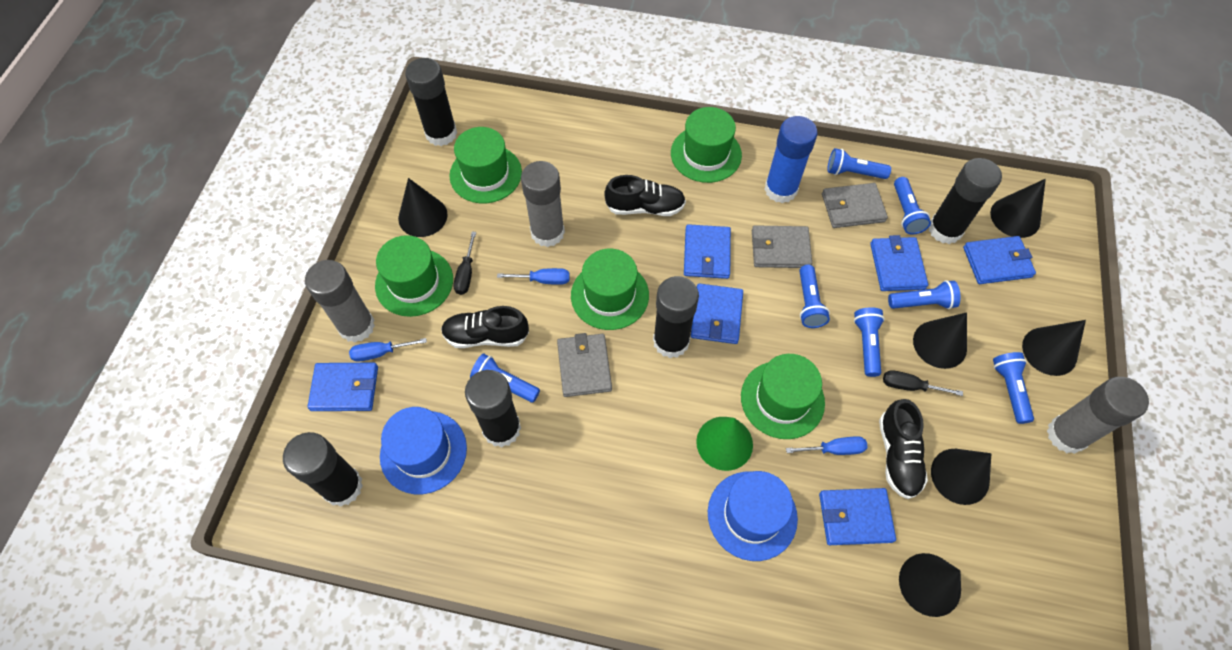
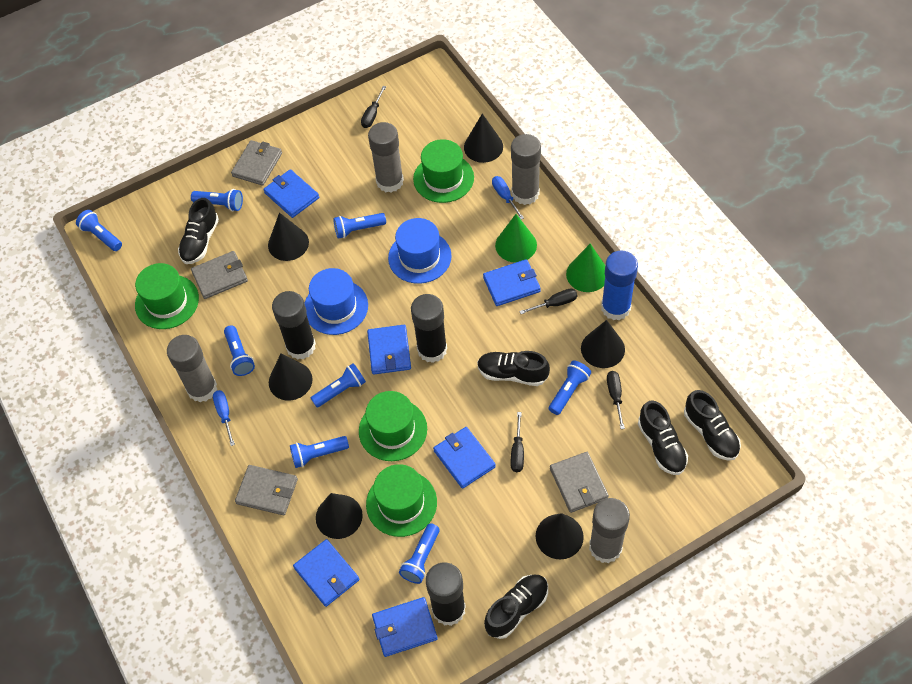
black glue stick: [283,432,363,507] [405,58,457,146] [465,370,521,447] [653,276,699,358] [928,158,1002,244] = 5 -> [272,291,316,360] [411,294,447,363] [426,562,466,626] = 3
black screwdriver: [454,232,476,295] [883,370,963,396] = 2 -> [361,86,386,128] [511,412,524,472] [519,289,577,314] [607,371,625,429] = 4
black shoe: [441,306,529,348] [604,175,686,216] [879,399,928,499] = 3 -> [178,198,219,264] [477,351,550,386] [484,575,548,639] [638,400,688,475] [684,390,741,461] = 5
blue flashlight: [470,353,540,403] [799,265,830,328] [827,148,891,179] [854,307,885,377] [888,280,960,309] [894,177,931,235] [993,352,1034,424] = 7 -> [76,210,122,251] [191,189,243,211] [224,325,255,376] [290,436,349,468] [311,363,366,408] [333,213,386,239] [399,523,440,584] [549,360,591,415] = 8
blue screwdriver: [349,338,427,362] [497,268,570,285] [786,436,867,455] = 3 -> [213,390,235,446] [492,176,524,219] = 2
green cone: [696,417,753,471] = 1 -> [495,214,537,263] [566,244,605,292] = 2
green hat: [375,235,453,317] [449,127,522,203] [571,249,649,330] [671,107,742,183] [741,354,825,439] = 5 -> [135,263,199,329] [359,391,427,461] [366,464,437,537] [413,139,474,203] = 4
grey glue stick: [305,260,375,343] [521,161,565,247] [1047,377,1149,454] = 3 -> [167,335,217,402] [368,122,404,193] [511,134,541,205] [589,498,630,564] = 4
grey wallet: [557,333,612,397] [752,225,812,268] [822,183,888,228] = 3 -> [191,251,248,299] [231,140,282,186] [235,465,298,515] [550,452,609,513] = 4

